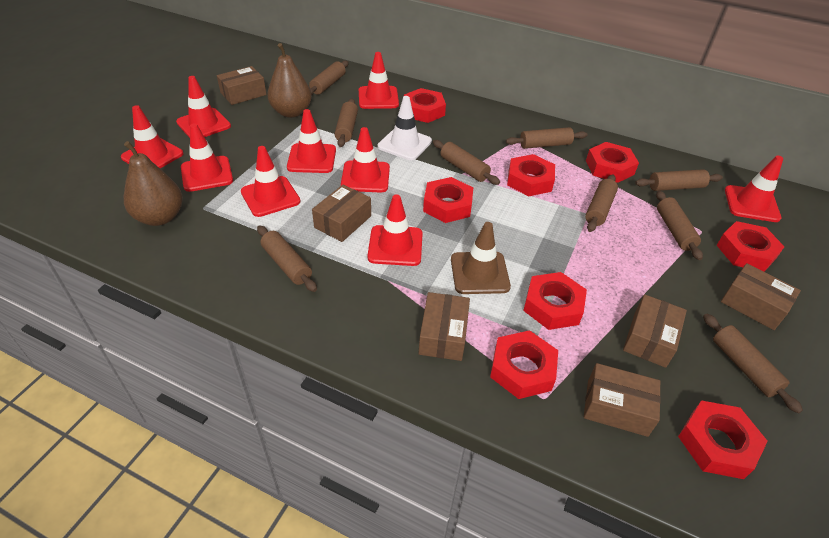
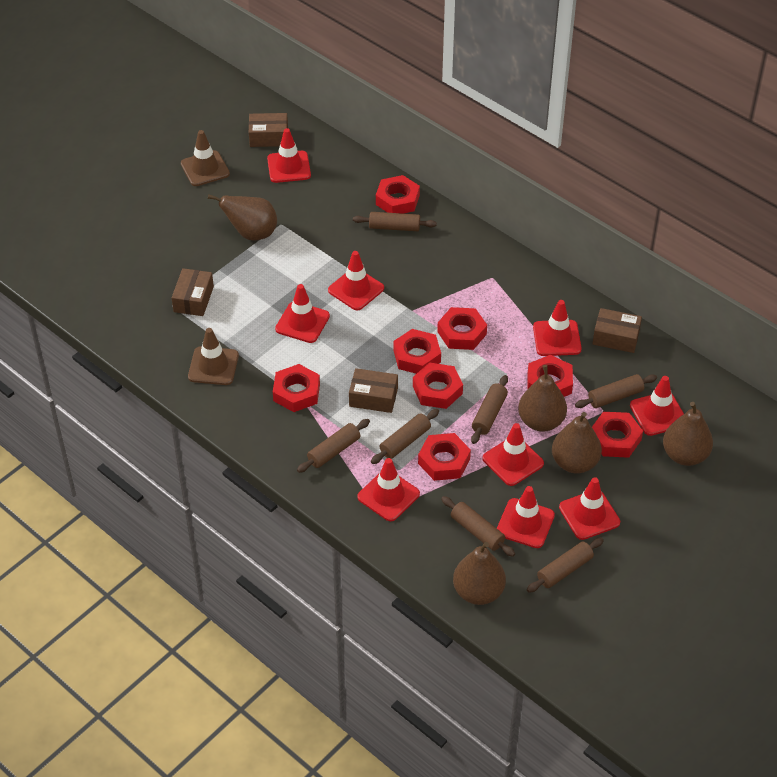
brown box: [217,66,267,105] [312,185,371,242] [418,292,470,361] [584,363,661,437] [623,294,687,368] [721,263,801,330] = 6 -> [172,268,214,316] [249,113,288,147] [349,368,398,413] [592,308,642,353] = 4
brown pear: [124,141,183,226] [267,43,312,118] = 2 -> [208,194,277,241] [453,542,506,605] [518,365,567,432] [552,412,602,474] [663,402,713,466] = 5
brown rolling pin: [257,225,317,292] [309,61,349,95] [335,99,358,147] [433,140,500,185] [506,127,587,149] [585,174,618,232] [635,169,723,191] [656,191,703,260] [703,314,803,414] = 9 -> [297,419,370,473] [353,212,437,231] [371,409,439,464] [441,496,515,557] [471,375,508,444] [527,537,604,593] [575,374,657,408] = 7
brown traffic cone: [451,222,511,294] = 1 -> [181,130,230,186] [188,328,239,385] = 2
white traffic cone: [378,96,432,160] = 1 -> none = 0

